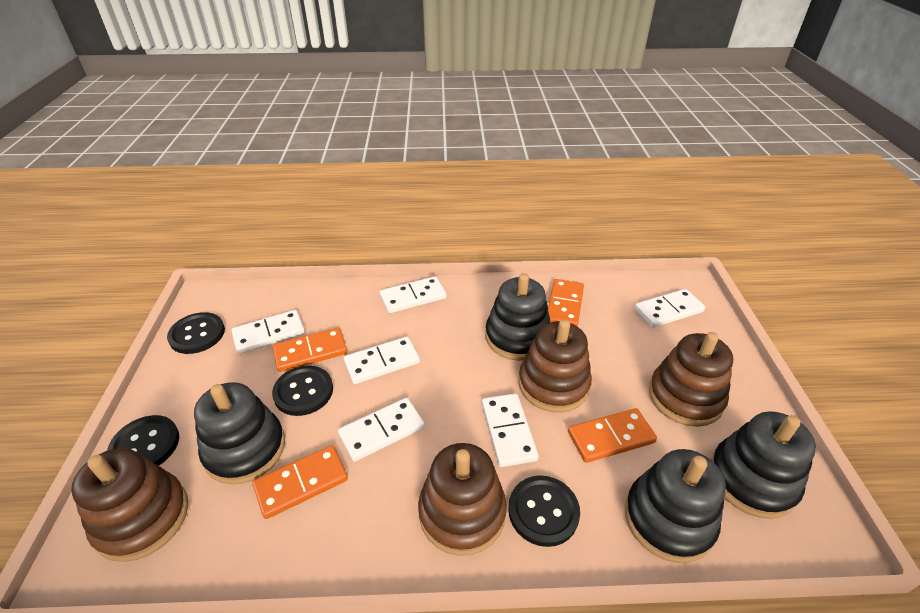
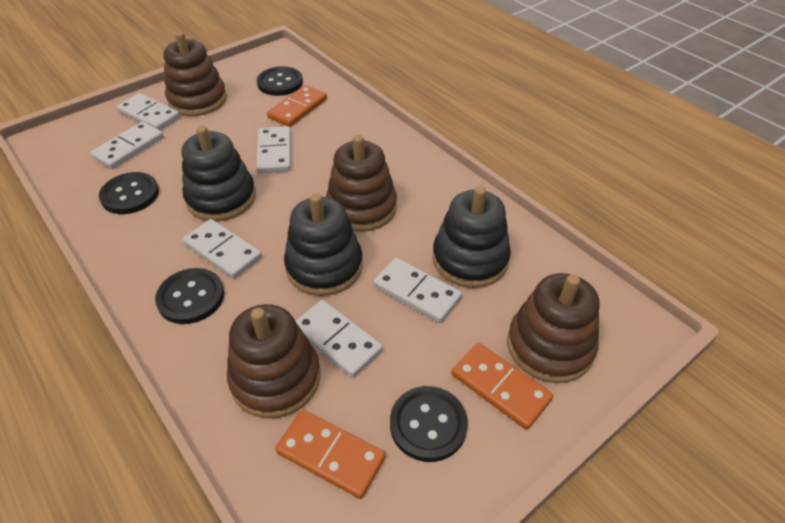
black stacking toy: [194,382,285,484] [485,273,550,361] [625,449,726,563] [711,411,816,519] = 4 -> [182,126,256,221] [284,194,363,296] [432,186,511,288] = 3
orange domino: [253,445,348,519] [273,328,347,372] [548,279,584,326] [568,408,657,463] = 4 -> [267,85,327,127] [275,410,386,499] [451,343,553,430] = 3

